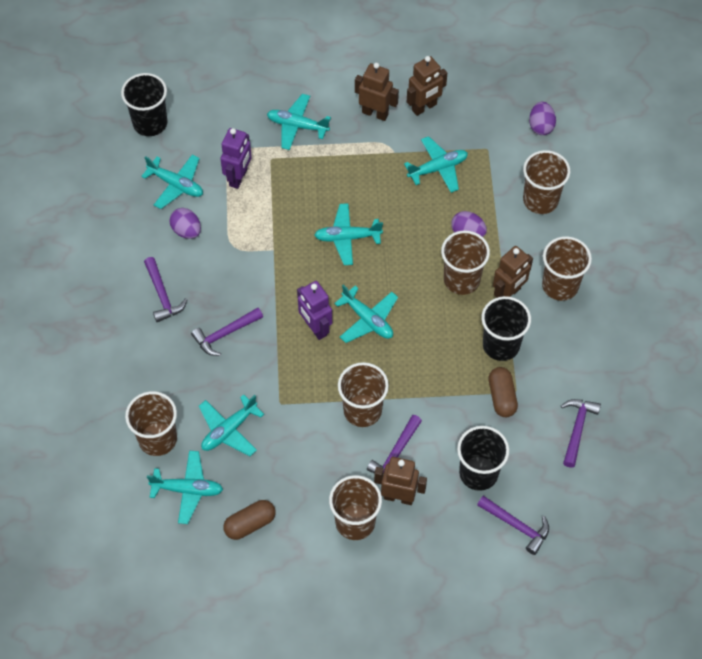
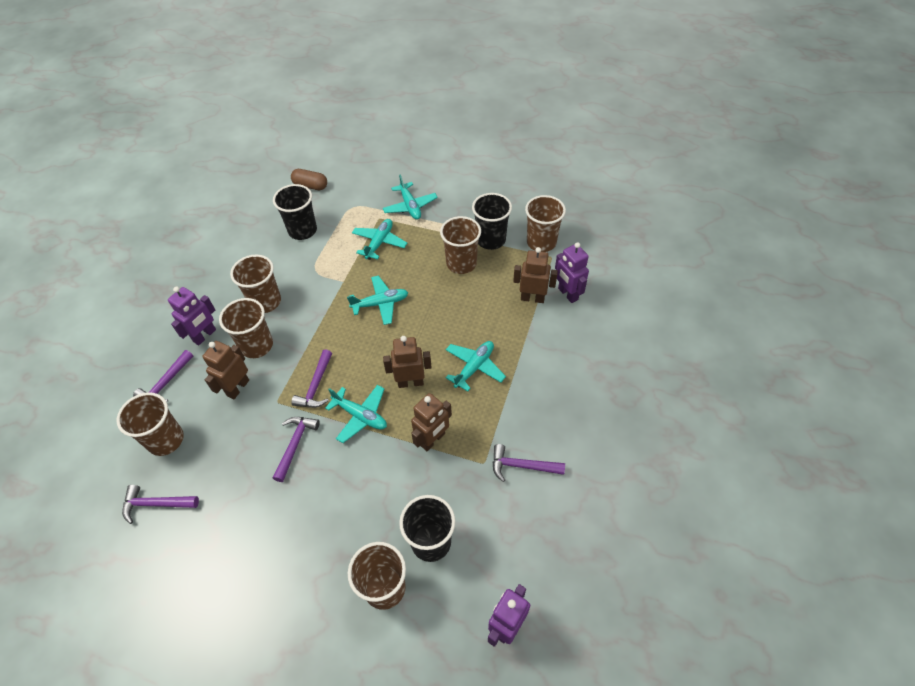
brown capsule: [223,500,276,540] [488,367,518,417] = 2 -> [291,169,327,190] = 1
purple egg: [169,208,201,239] [451,211,487,237] [529,102,556,135] = 3 -> none = 0
purple robot: [220,128,252,189] [297,281,332,340] = 2 -> [168,287,216,345] [488,584,530,647] [555,242,589,303] = 3
turquoise plane: [141,154,203,209] [147,450,223,524] [199,394,264,456] [267,94,331,150] [314,203,383,265] [334,284,398,343] [404,136,468,193] = 7 -> [325,385,387,443] [347,276,408,325] [352,219,407,260] [383,175,438,220] [445,341,506,391] = 5

